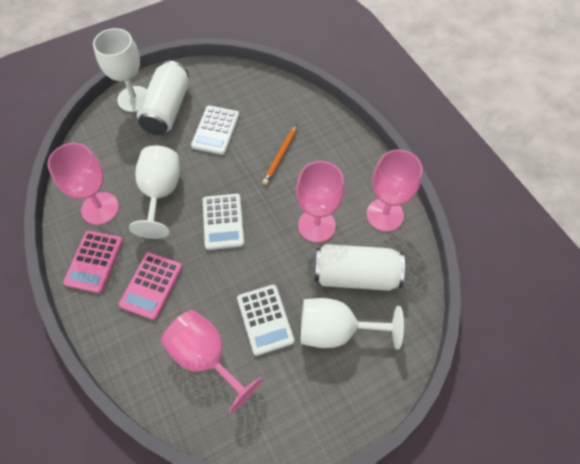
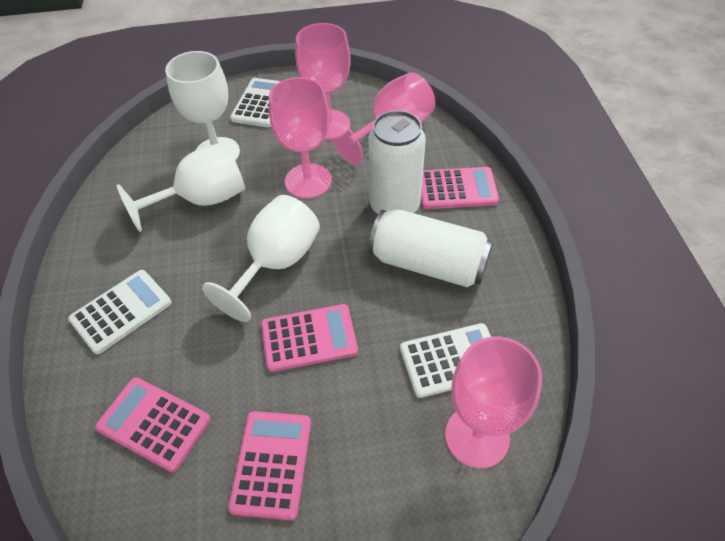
orange pencil: [262,125,297,185] = 1 -> none = 0
pink calculator: [63,231,123,293] [119,252,182,320] = 2 -> [95,377,210,472] [228,411,311,521] [261,304,358,372] [421,167,499,209] = 4

